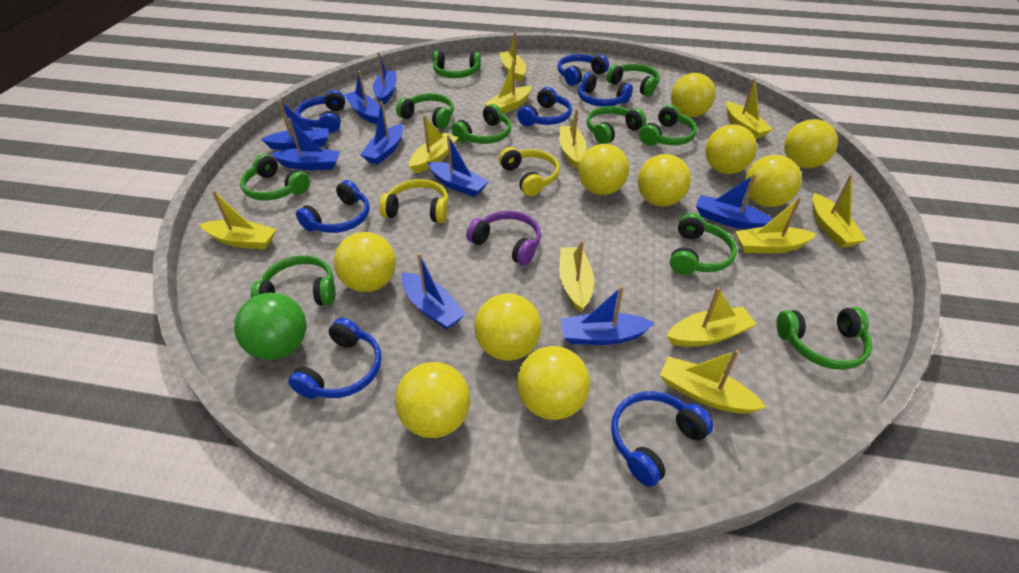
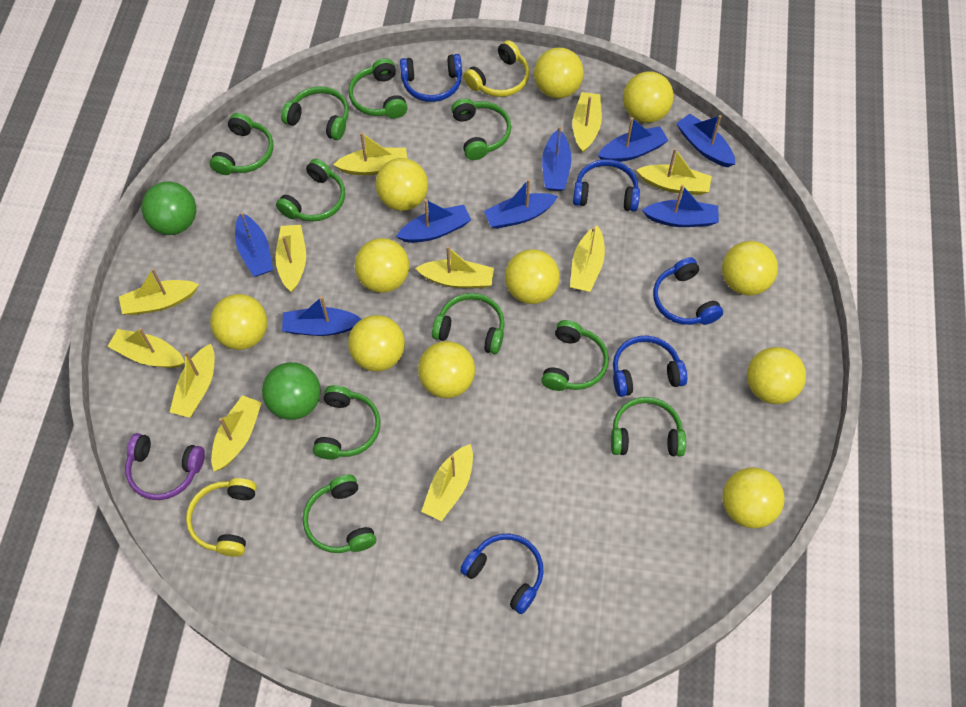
blue boat: [261,100,329,150] [271,118,340,170] [344,71,380,124] [360,101,403,165] [373,52,396,105] [401,253,466,330] [428,135,489,197] [560,286,655,345] [696,174,773,230] = 9 -> [235,212,273,277] [282,296,361,336] [396,199,471,243] [484,179,558,229] [542,126,572,191] [598,117,669,162] [642,185,719,227] [676,114,735,167] = 8
blue headphones: [288,318,382,399] [296,90,345,133] [296,180,370,233] [517,87,572,127] [557,54,609,86] [578,73,633,107] [611,391,713,487] = 7 -> [400,54,462,102] [460,534,544,614] [573,159,640,212] [613,335,687,397] [653,257,723,325] = 5
green ball: [234,293,306,360] = 1 -> [141,181,196,235] [262,362,321,420] = 2
yellow ball: [334,232,396,292] [395,362,471,438] [474,294,541,361] [517,346,590,420] [578,144,629,195] [638,154,691,206] [671,73,715,117] [705,124,757,174] [745,155,802,207] [784,119,838,168] = 10 -> [210,294,267,350] [348,315,405,372] [355,238,409,293] [376,158,428,211] [418,341,475,398] [505,249,560,304] [534,47,584,99] [623,72,674,123] [722,241,778,296] [722,468,785,528] [747,347,806,404] = 11

